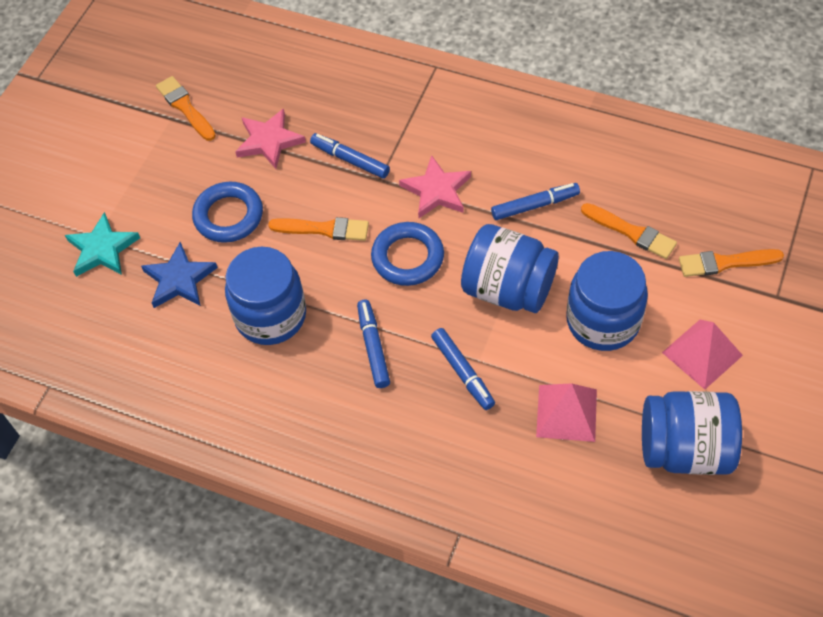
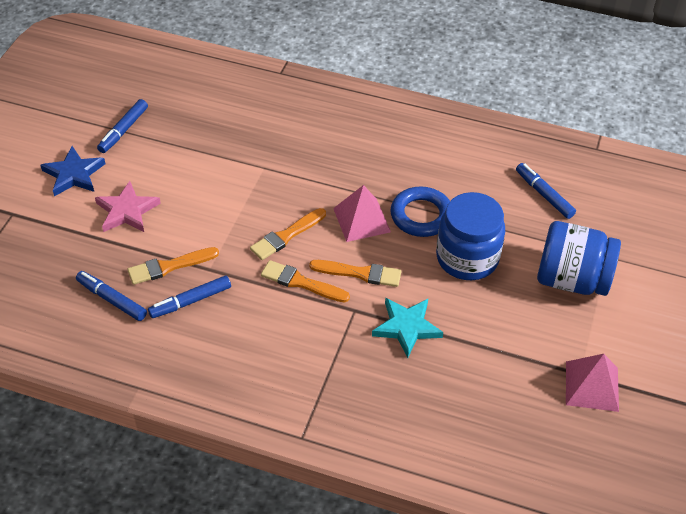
blue jar: [225,247,306,345] [461,224,559,313] [566,251,648,351] [642,391,742,475] = 4 -> [436,192,505,280] [537,221,621,296] = 2
blue ring: [192,182,263,243] [371,222,444,286] = 2 -> [390,186,450,237] = 1
pink star: [235,108,306,169] [399,155,471,218] = 2 -> [95,181,161,232] = 1

